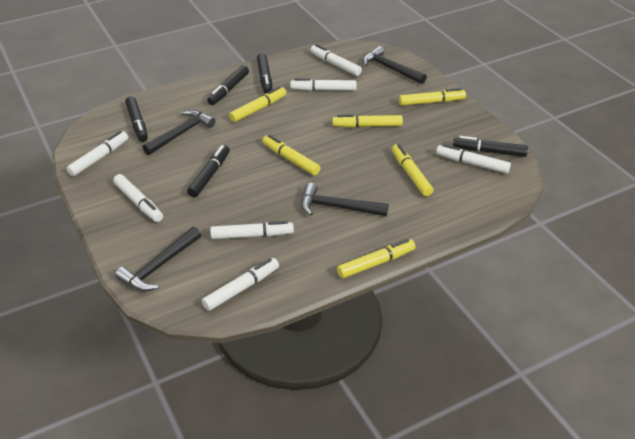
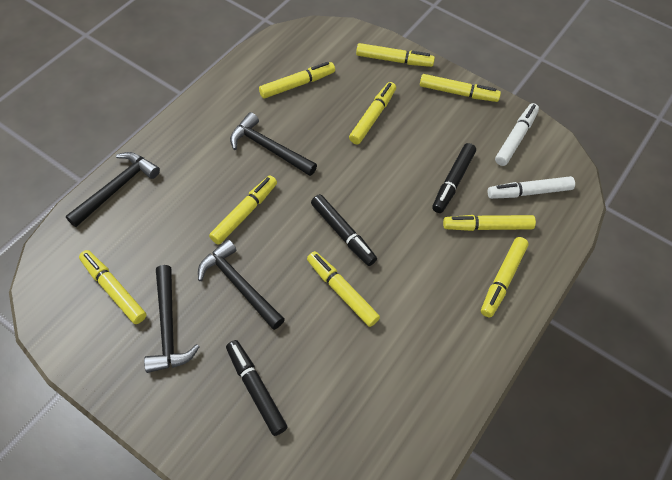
black marker: [125,96,148,142] [187,145,230,197] [207,65,249,105] [257,53,272,94] [453,136,528,157] = 5 -> [226,340,287,436] [311,194,377,266] [432,143,476,213] = 3
white marker: [66,131,128,176] [113,174,163,222] [202,258,279,311] [210,221,294,240] [290,78,357,91] [310,44,362,76] [436,144,511,174] = 7 -> [487,176,575,199] [495,103,539,166] = 2
yellow marker: [229,86,286,122] [262,135,321,175] [332,114,403,128] [337,239,415,279] [392,144,434,196] [399,88,466,106] = 6 -> [79,250,147,324] [209,175,277,245] [259,62,335,99] [307,251,380,327] [349,82,396,144] [356,43,435,67] [420,74,501,102] [443,215,536,231] [481,237,529,317] = 9

